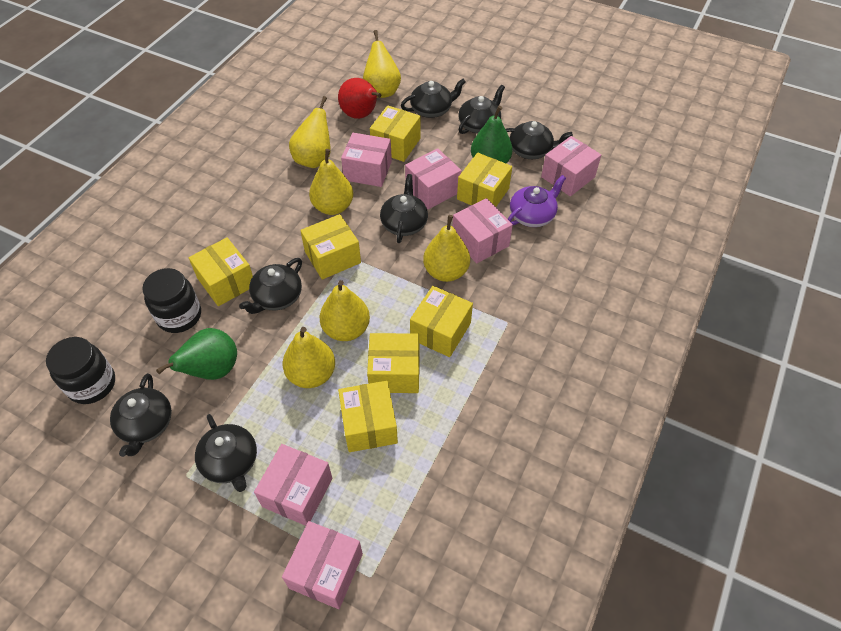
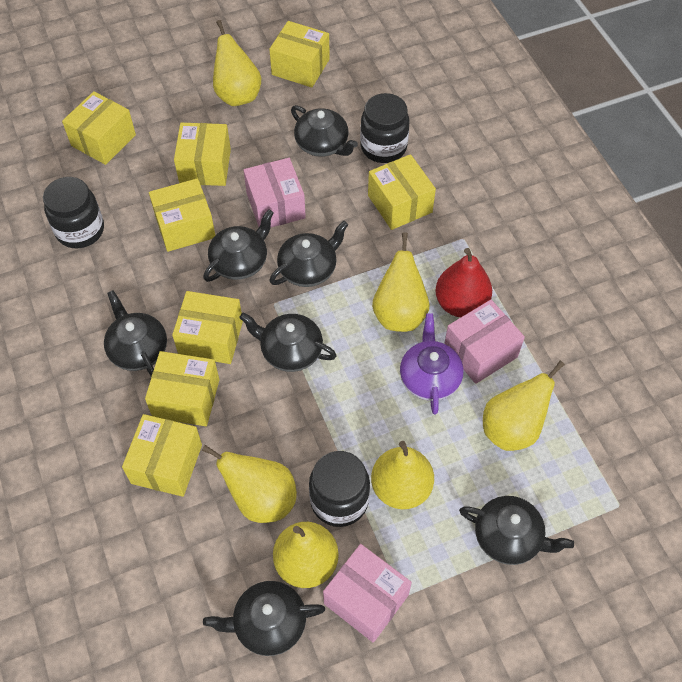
black jar: [46,337,115,404] [142,268,201,333] = 2 -> [43,177,104,248] [309,451,370,527] [360,93,410,163] = 3
green pear: [156,328,237,380] [471,106,513,163] = 2 -> none = 0
pink box: [254,444,332,526] [282,521,363,609] [341,133,392,187] [405,148,462,209] [453,198,513,263] [541,136,601,197] = 6 -> [243,158,306,227] [323,544,412,643] [444,300,525,384] = 3
yellow box: [189,237,253,306] [300,214,361,279] [338,381,398,452] [367,333,419,393] [370,105,421,162] [410,286,473,357] [457,153,512,207] = 7 -> [62,91,136,165] [122,414,202,497] [145,351,219,426] [149,178,215,252] [172,291,243,364] [174,123,231,186] [269,21,330,88] [368,154,436,230] = 8

